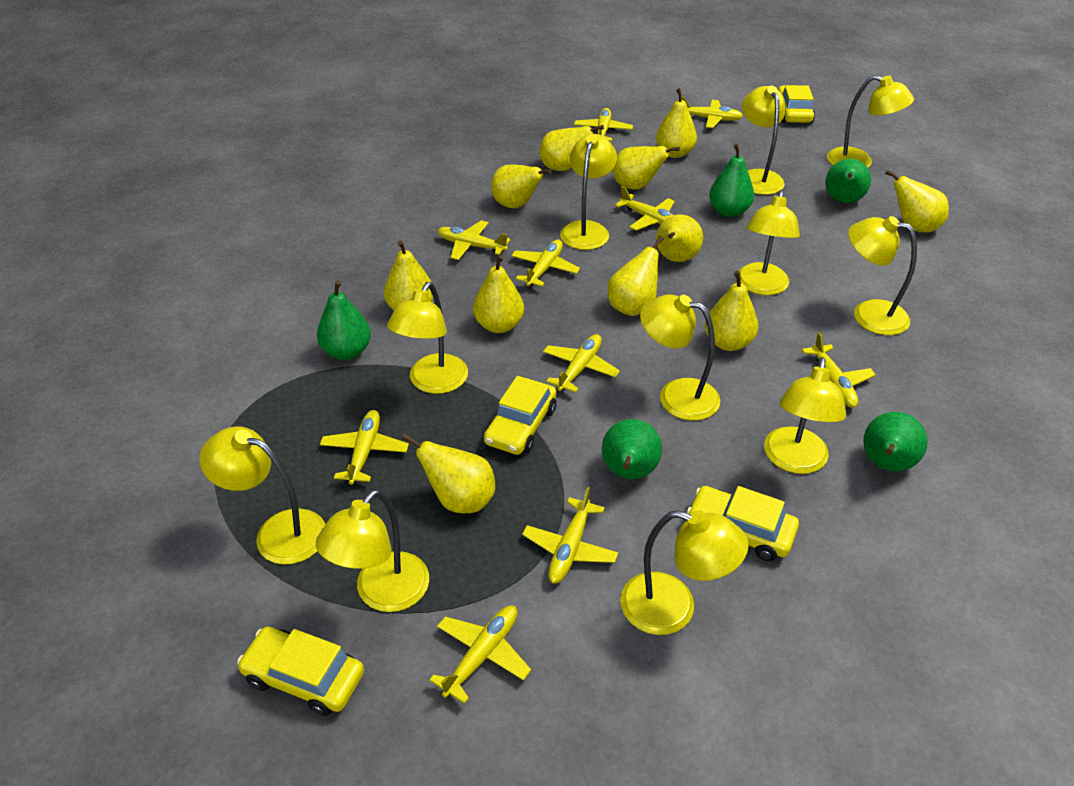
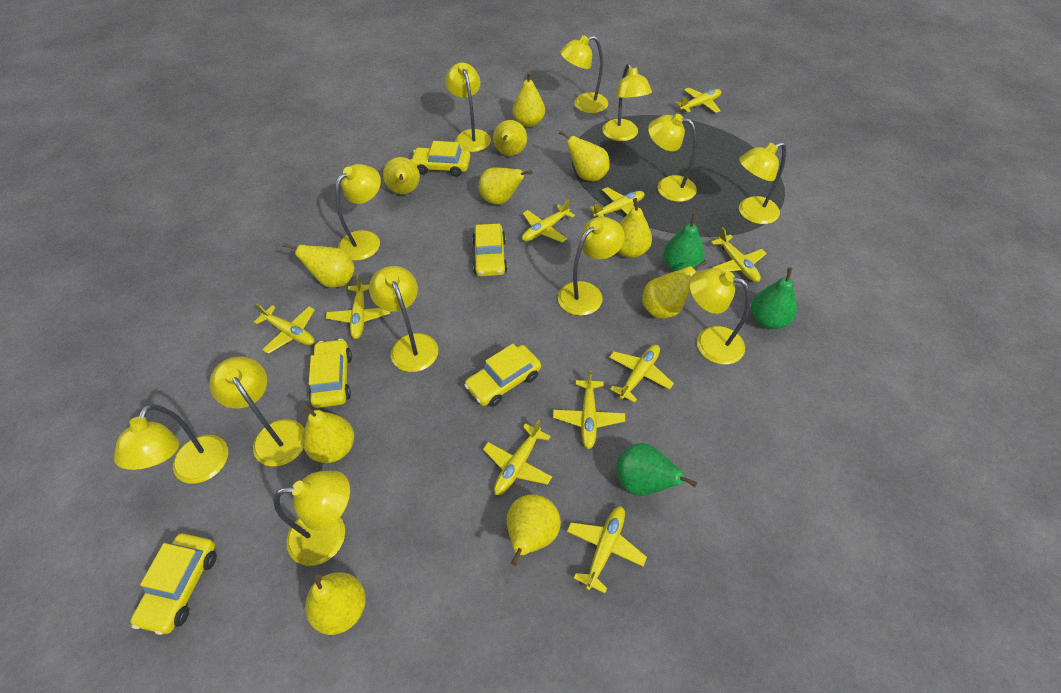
green pear: [317,280,371,360] [602,419,662,479] [709,144,754,217] [825,159,871,203] [863,412,927,471] = 5 -> [616,443,698,496] [663,213,705,272] [751,267,797,329] = 3
yellow car: [237,627,364,716] [484,376,556,455] [687,486,799,561] [778,85,815,123] = 4 -> [130,534,217,635] [309,339,352,408] [410,141,470,177] [464,344,541,407] [472,224,508,276] = 5
yellow lamp: [199,426,325,565] [315,489,429,612] [387,282,468,394] [560,134,617,250] [620,510,749,635] [640,294,720,420] [738,190,800,295] [742,86,785,195] [764,357,846,474] [827,75,914,168] [848,216,917,335] = 11 -> [114,404,228,484] [209,356,304,466] [273,471,350,566] [336,164,381,261] [369,266,438,372] [445,62,491,152] [558,217,625,316] [560,35,608,113] [602,63,652,141] [648,114,697,202] [689,268,750,365] [739,142,786,224] = 12

